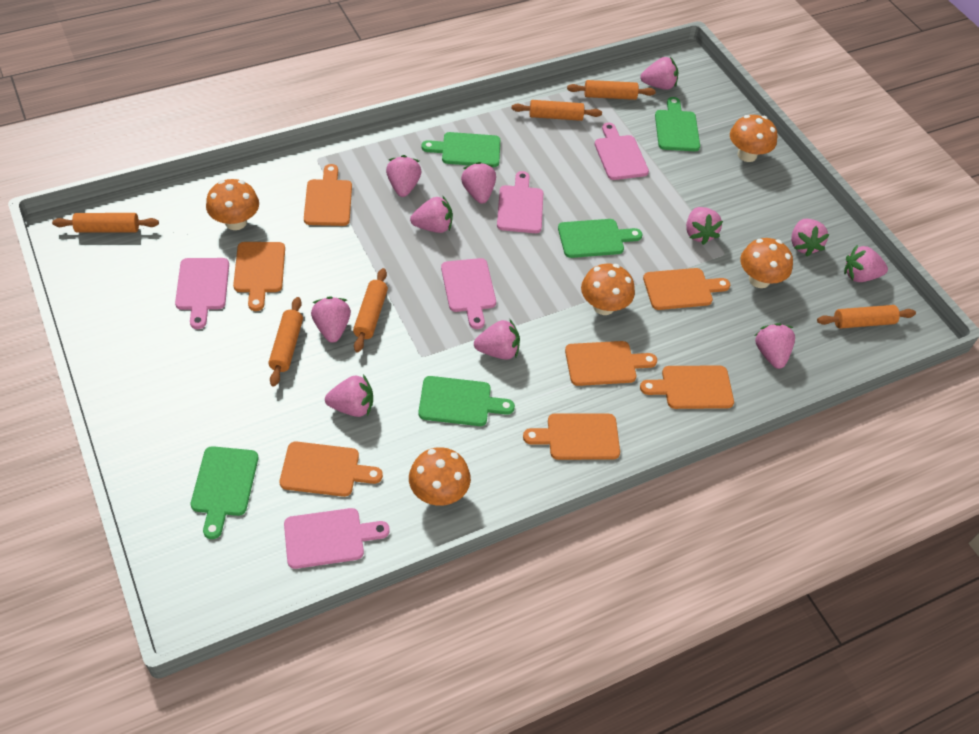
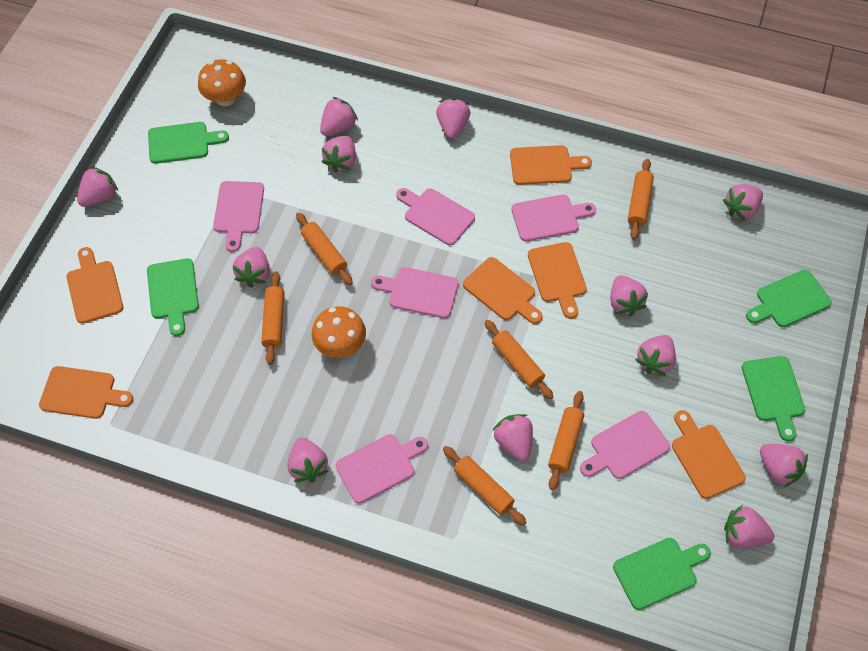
orange cutting board: [233,242,285,311] [280,441,383,497] [304,164,352,226] [523,414,620,460] [565,341,657,386] [640,366,734,409] [643,268,730,310] = 7 -> [39,366,133,419] [67,247,123,324] [463,257,543,324] [510,145,592,185] [528,242,587,319] [672,410,746,499] = 6
orange mushroom: [206,179,259,230] [409,447,471,506] [581,264,635,315] [730,115,777,162] [740,238,793,288] = 5 -> [198,59,246,107] [311,306,366,358] = 2
pink cutting board: [175,258,229,329] [284,508,390,569] [441,258,496,329] [497,171,543,233] [595,123,649,180] = 5 -> [213,181,264,252] [335,434,428,503] [371,267,459,318] [396,188,475,246] [511,194,596,242] [580,411,670,479] = 6
pink strawberry: [311,296,351,343] [325,375,373,417] [386,155,421,197] [410,196,453,233] [461,162,496,204] [474,320,520,360] [640,57,678,90] [686,207,723,245] [755,323,795,369] [791,219,829,256] [844,245,888,282] = 11 -> [77,166,118,207] [233,247,270,288] [287,437,328,482] [320,97,358,136] [322,136,356,173] [436,98,471,139] [492,414,533,461] [610,275,648,316] [635,335,676,376] [723,184,763,221] [724,505,774,548] [760,444,808,488] = 12

